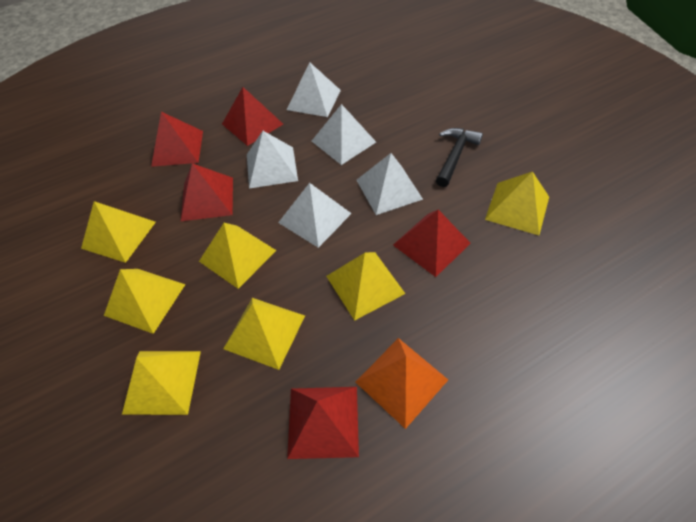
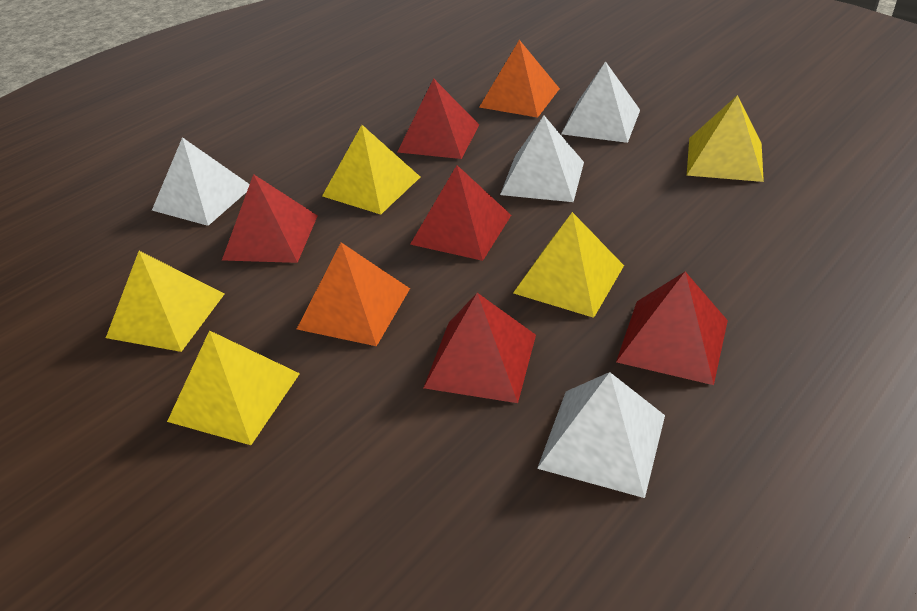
black hammer: [436,128,483,187] = 1 -> none = 0
orange pyramid: [356,338,448,429] = 1 -> [297,242,410,346] [479,40,560,118] = 2
white pyramid: [247,131,298,189] [278,183,352,248] [287,62,341,117] [312,104,376,165] [356,153,423,215] = 5 -> [152,137,250,226] [500,115,584,202] [537,372,665,498] [561,61,640,143] = 4
yellow pyramid: [81,201,156,263] [104,269,186,334] [122,351,201,415] [199,223,276,289] [223,298,305,370] [326,252,405,321] [485,172,549,235] = 7 -> [106,251,225,352] [167,330,300,445] [322,125,420,215] [513,212,624,318] [687,95,764,182] = 5

